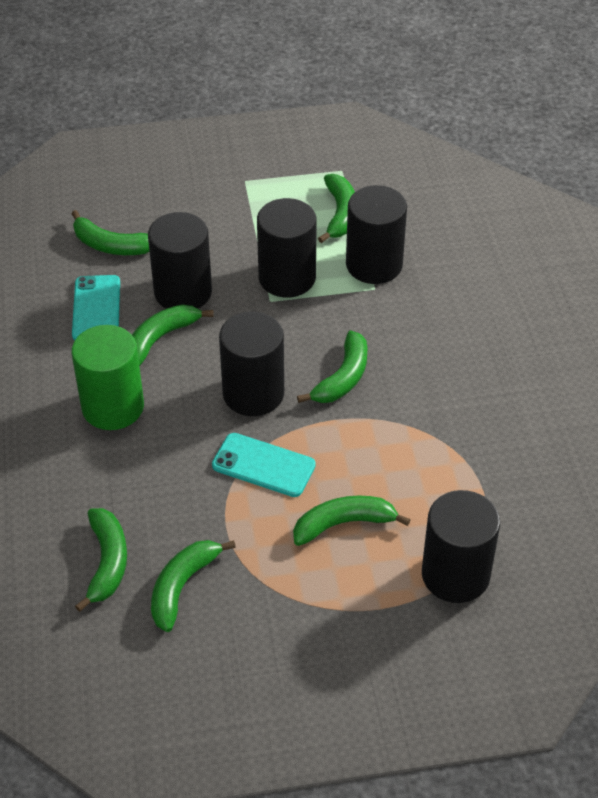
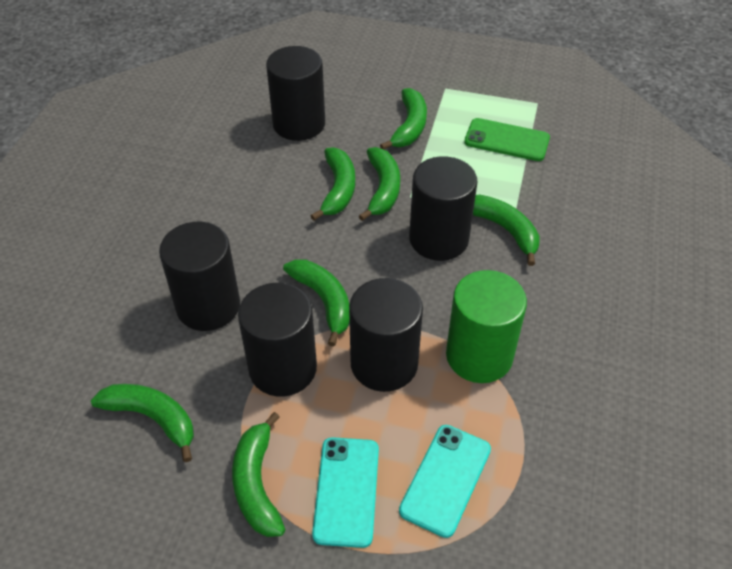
green phone: none = 0 -> [464,118,550,161] = 1

